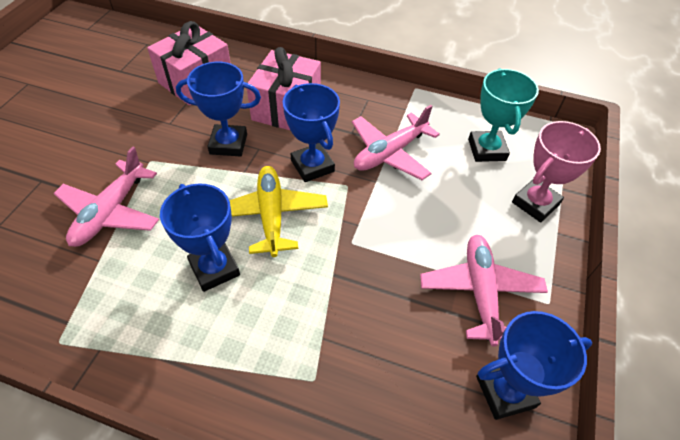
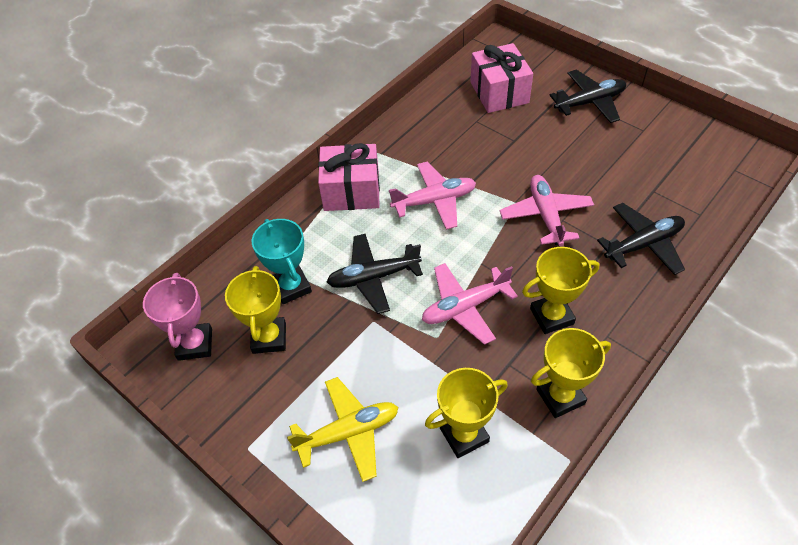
black plane: none = 0 -> [327,234,423,314] [549,70,626,123] [597,203,685,275] = 3
blue trophy: [160,183,240,292] [176,62,261,157] [283,83,340,182] [476,311,592,420] = 4 -> none = 0
yellow trophy: none = 0 -> [225,266,286,354] [425,368,508,458] [522,247,599,334] [531,328,611,418] = 4

